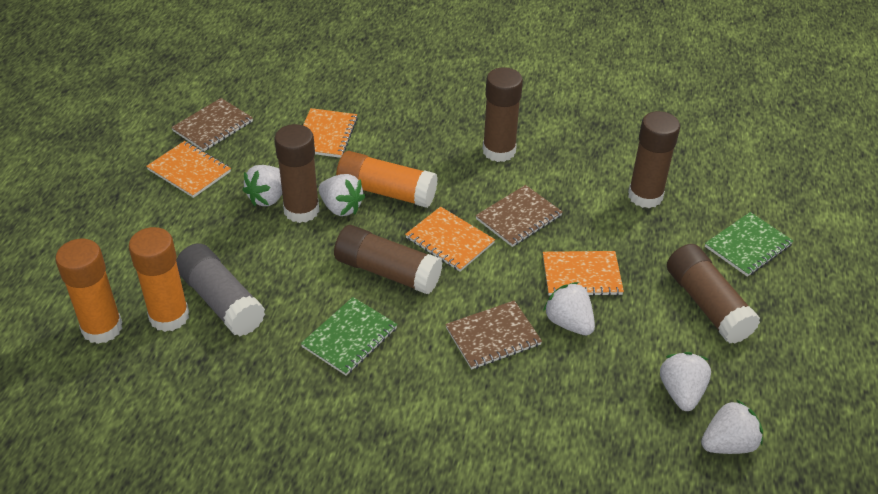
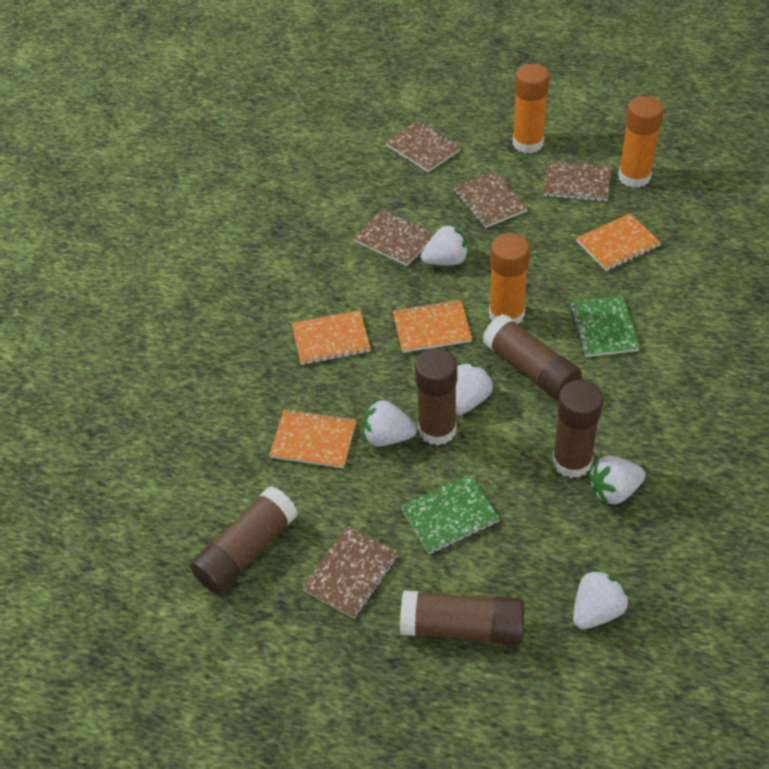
brown notebook: [171,98,253,151] [445,300,542,369] [475,185,562,247] = 3 -> [301,526,399,619] [353,210,435,266] [385,121,461,172] [454,171,528,228] [543,161,611,202] = 5
grey glue stick: [176,243,265,336] = 1 -> none = 0

